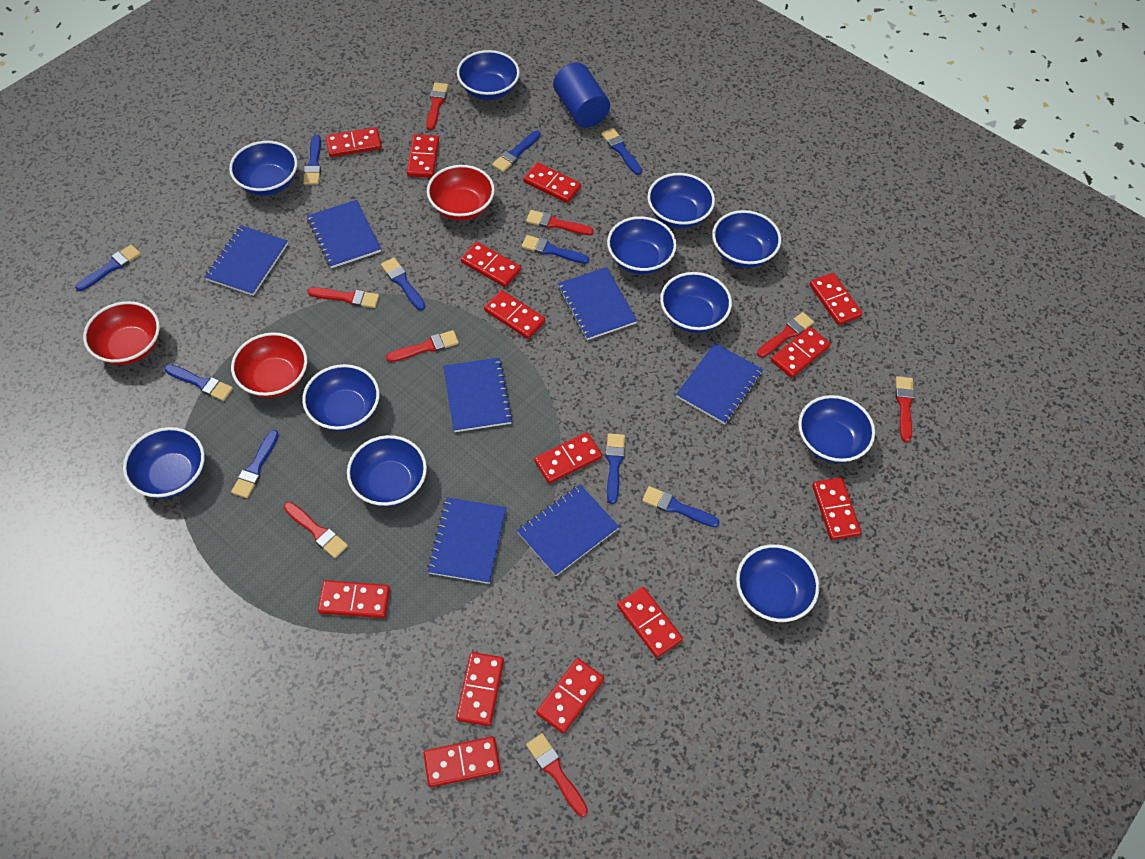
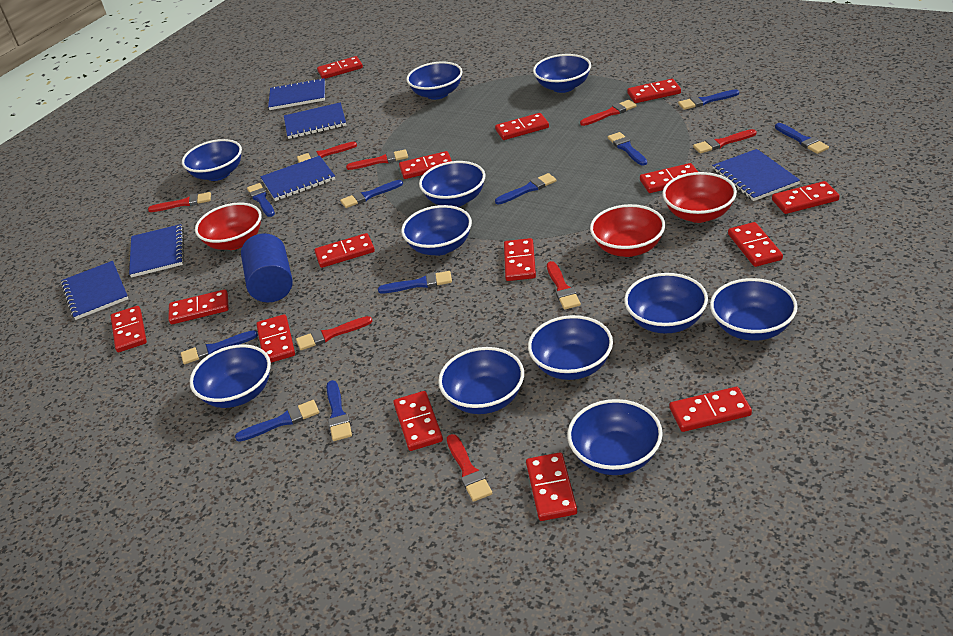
blue notebook: [205,225,288,296] [307,200,381,268] [427,497,507,584] [443,358,513,432] [517,484,619,576] [558,267,637,340] [676,343,763,424] = 7 -> [61,261,128,320] [129,224,184,278] [260,156,335,201] [268,78,325,110] [284,102,346,139] [712,149,800,201] = 6
red domino: [318,580,390,618] [326,127,382,157] [407,134,439,178] [423,736,501,787] [456,652,504,726] [461,242,521,287] [484,290,545,339] [523,162,581,203] [534,432,602,484] [536,658,604,733] [617,587,683,658] [771,327,831,378] [809,273,863,325] [812,477,861,540] = 14 -> [111,306,147,353] [168,289,229,324] [256,314,295,363] [314,233,375,268] [317,56,363,79] [393,391,443,451] [399,151,452,179] [495,113,549,140] [504,238,536,281] [526,452,577,521] [627,79,681,103] [640,163,698,193] [669,387,752,432] [728,222,783,267] [772,181,839,214] = 15

